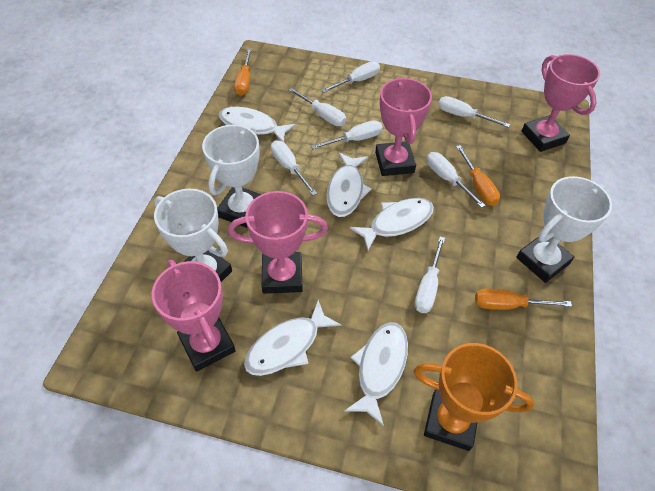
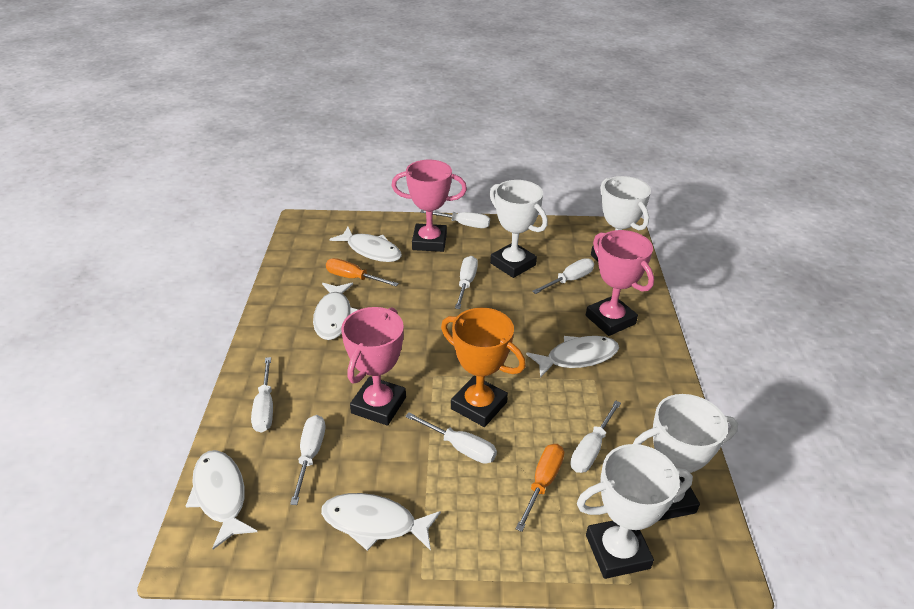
orange screwdriver: [234,49,252,96] [456,145,500,206] [475,289,572,310] = 3 -> [326,258,399,286] [515,444,564,532] = 2
pink trophy: [152,260,236,372] [228,191,328,294] [375,77,432,176] [522,54,600,152] = 4 -> [341,307,406,426] [392,160,467,252] [586,230,654,336] = 3
white trophy: [154,189,232,282] [202,125,262,228] [516,176,612,283] = 3 -> [490,180,548,278] [577,444,693,579] [591,176,651,262] [633,394,738,521] = 4

